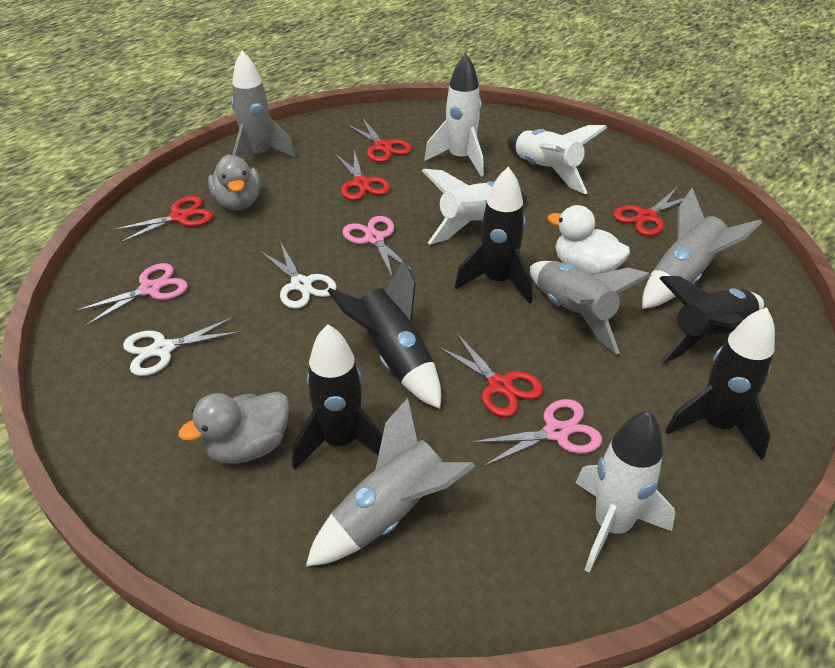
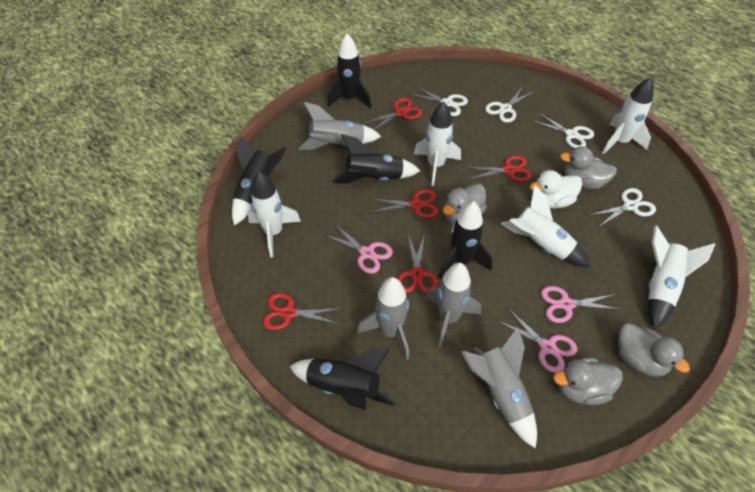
grey duck: [178,392,290,464] [208,154,261,210] = 2 -> [443,184,487,224] [553,358,623,405] [560,146,617,189] [618,323,690,377] = 4
white rocket: [422,169,527,244] [424,53,484,177] [507,125,607,194] [576,411,675,573] = 4 -> [248,171,301,257] [414,101,461,186] [501,185,590,267] [602,77,654,154] [648,225,715,330] = 5
white scissors: [123,317,242,376] [259,243,337,309] = 2 -> [408,86,468,116] [485,86,534,123] [531,112,594,148] [589,188,656,227] = 4

